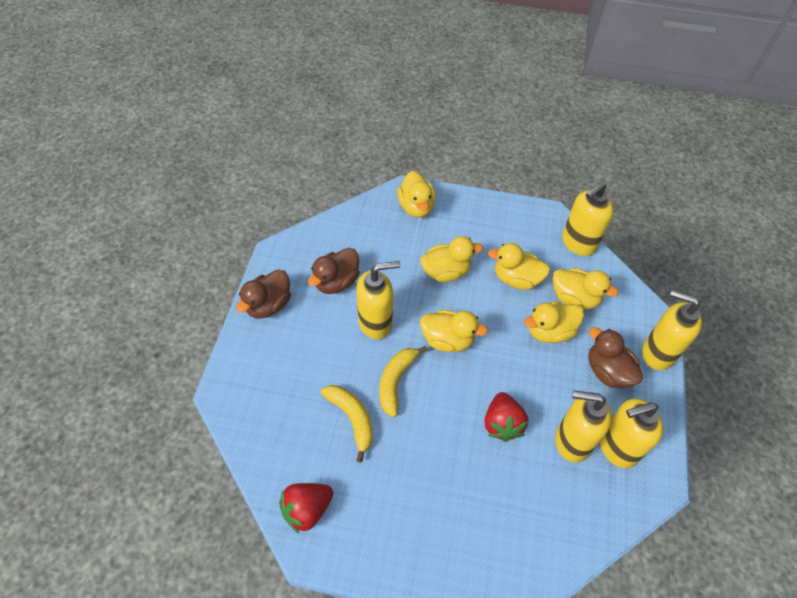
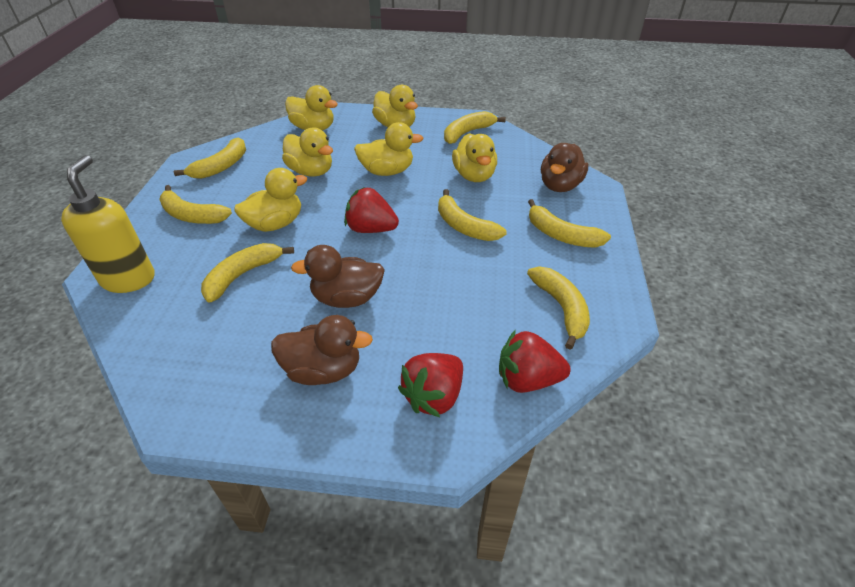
red strawberry: [279,483,333,534] [484,392,528,442] = 2 -> [344,187,399,233] [398,353,463,417] [499,330,571,393] = 3
yellow banana: [321,385,373,463] [379,346,427,417] = 2 -> [159,185,232,224] [174,137,246,179] [201,243,294,303] [438,189,507,241] [444,111,506,144] [527,267,590,350] [528,199,611,248] = 7
yellow soap dispenser: [356,261,400,340] [555,390,612,463] [562,182,614,256] [600,398,663,469] [642,290,702,370] = 5 -> [61,155,155,293] = 1

